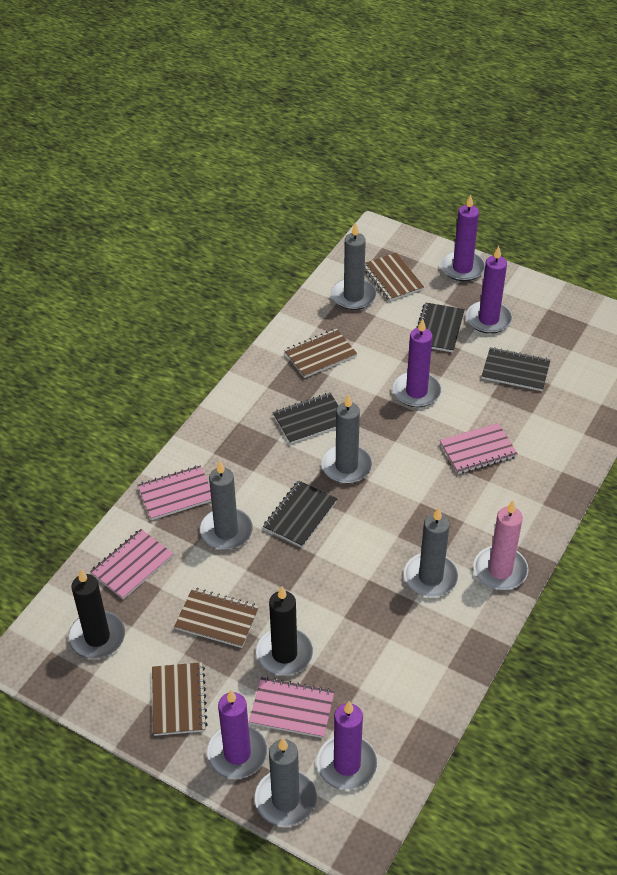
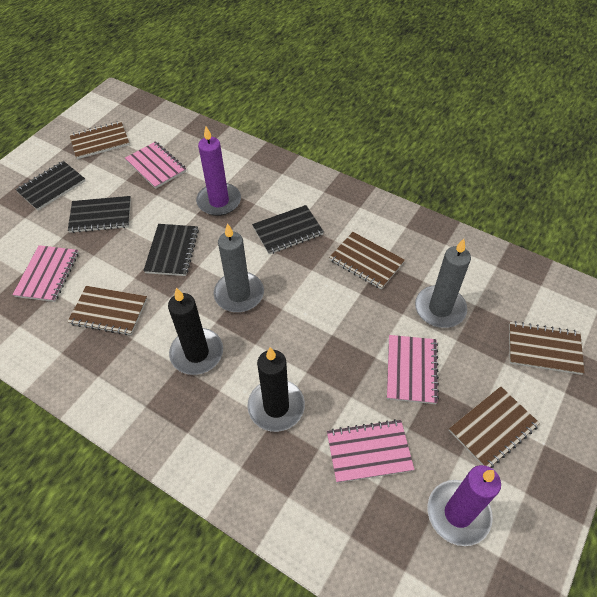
brown notebook: [152,662,208,736] [174,588,259,648] [284,328,357,378] [365,252,424,301] = 4 -> [68,286,147,335] [70,121,130,159] [329,232,405,289] [449,386,540,468] [509,321,585,375] = 5
grey candle: [200,461,253,550] [255,738,317,827] [321,394,372,484] [331,223,376,310] [404,507,459,597] = 5 -> [214,223,264,312] [415,239,471,328] = 2
pink candle: [474,501,528,590] = 1 -> none = 0
purple candle: [207,690,267,779] [317,701,378,790] [393,319,441,407] [441,195,485,281] [466,246,513,334] = 5 -> [196,126,241,216] [427,465,501,546] = 2

